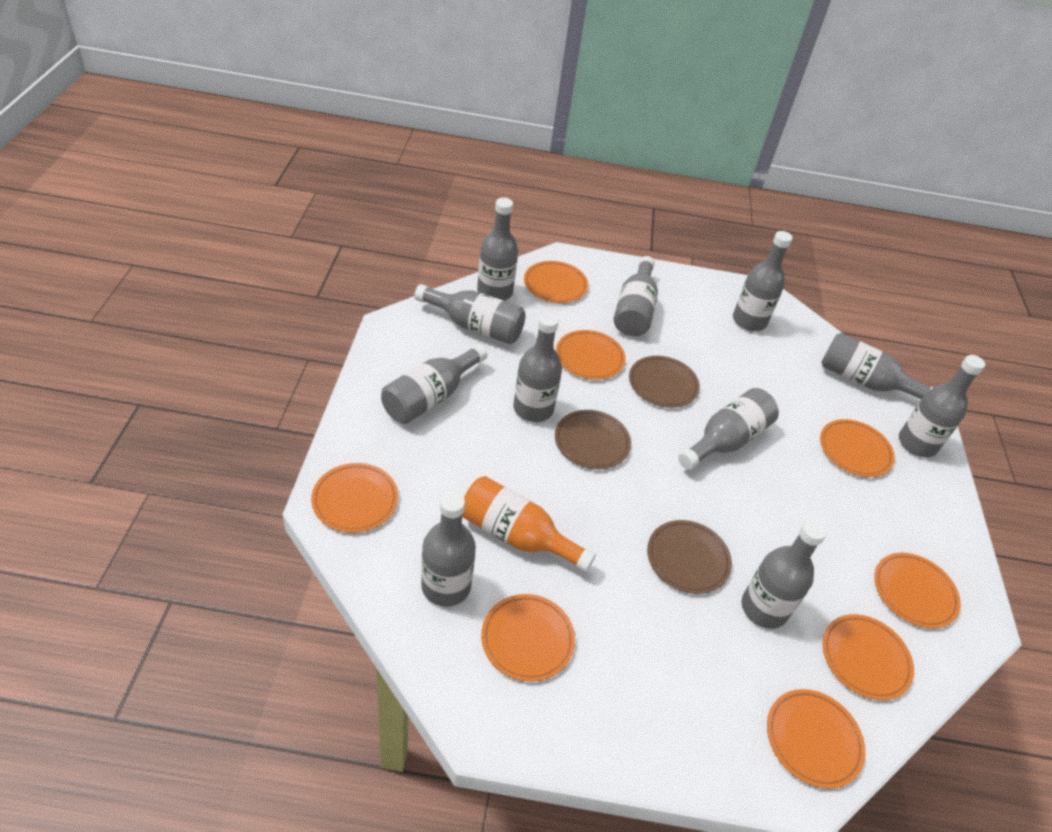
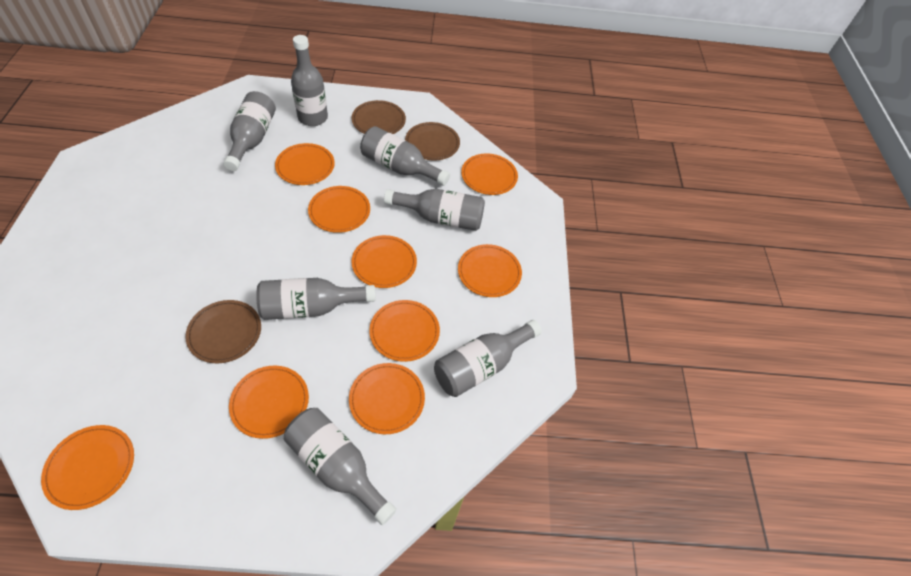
grey bottle: [381,344,487,424] [415,284,526,344] [421,492,476,607] [477,197,518,301] [513,313,562,422] [614,256,658,336] [678,388,779,470] [733,231,793,331] [741,519,827,629] [821,333,934,399] [899,355,985,457] = 11 -> [223,91,276,171] [256,278,375,320] [284,408,396,525] [291,35,328,126] [360,126,450,186] [384,189,485,231] [434,320,542,397] = 7
orange bottle: [462,476,596,572] = 1 -> none = 0
orange plate: [311,463,398,533] [481,594,575,682] [524,261,588,303] [556,330,626,380] [767,689,865,789] [820,419,895,477] [822,614,914,700] [874,553,961,628] = 8 -> [41,425,134,510] [229,366,309,439] [275,143,335,185] [308,186,370,233] [349,363,425,434] [351,235,417,288] [369,300,440,362] [458,244,522,297] [461,153,518,195] = 9

